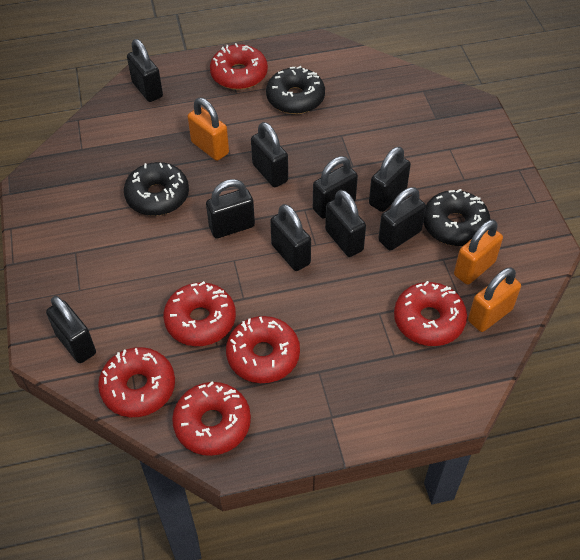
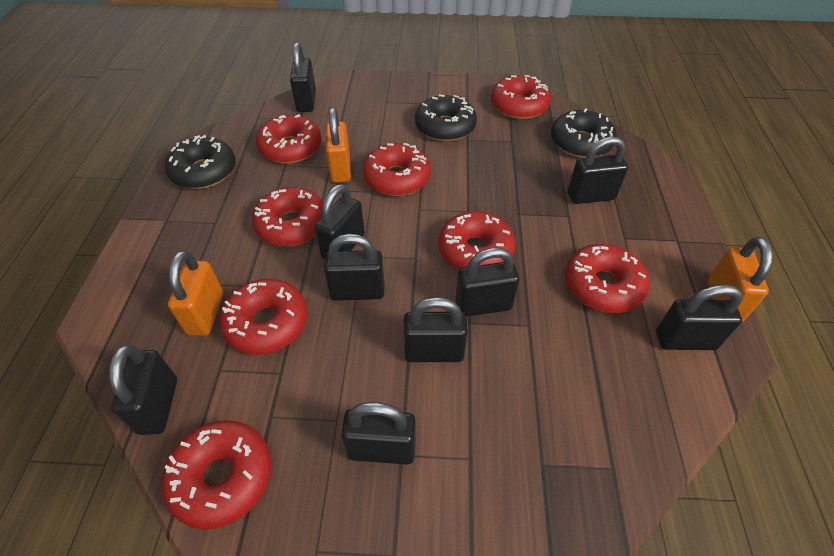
red donut: [98,347,175,417] [163,281,236,346] [172,382,251,456] [210,43,268,90] [226,316,300,383] [394,281,467,346] = 6 -> [162,420,271,530] [219,279,308,355] [252,187,323,246] [256,114,322,164] [363,143,431,196] [438,211,516,270] [491,75,551,119] [565,244,650,313] = 8

